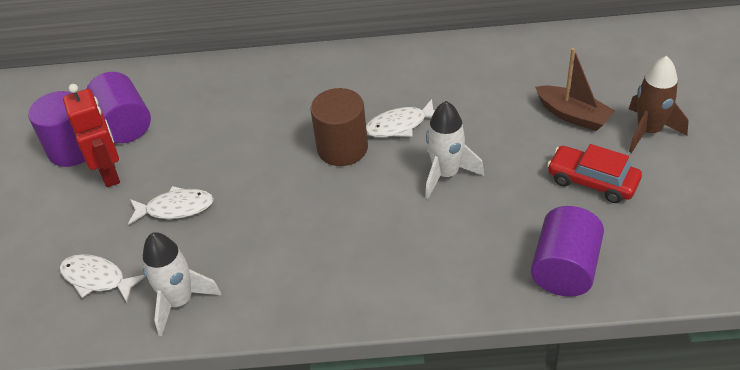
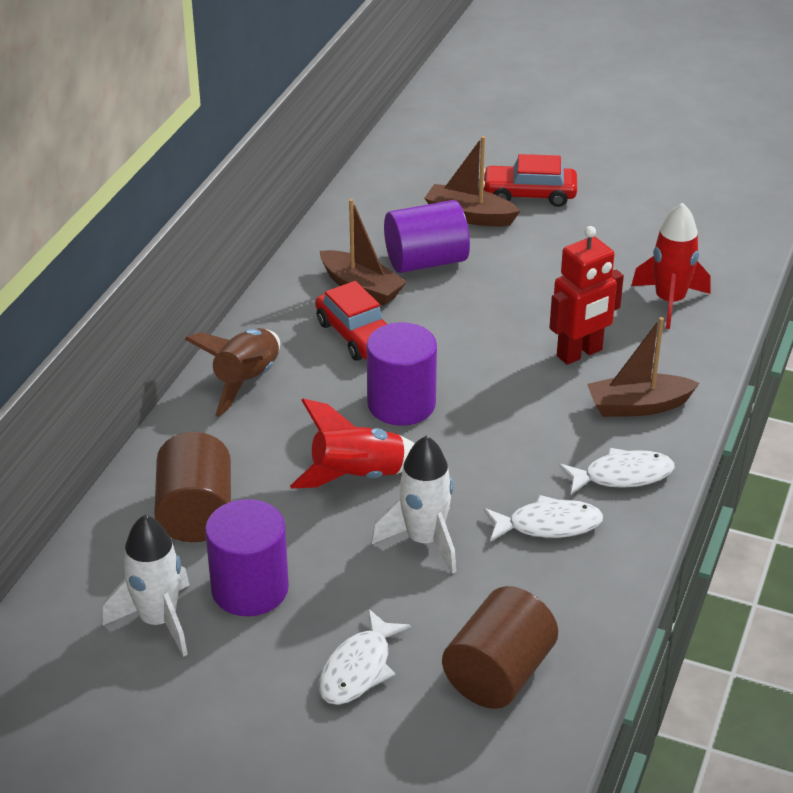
brown boat: [535,48,615,131] = 1 -> [320,199,407,306] [424,136,520,226] [587,317,699,417] = 3
brown cylinder: [310,88,368,166] = 1 -> [154,432,231,542] [442,586,558,709] = 2
red car: [547,144,642,203] = 1 -> [315,281,387,361] [483,154,577,207] = 2
red rocket: none = 0 -> [290,399,415,488] [631,203,710,329] = 2

